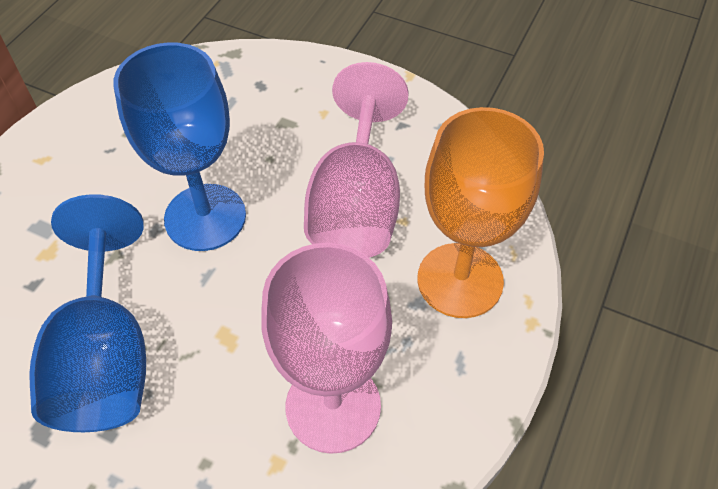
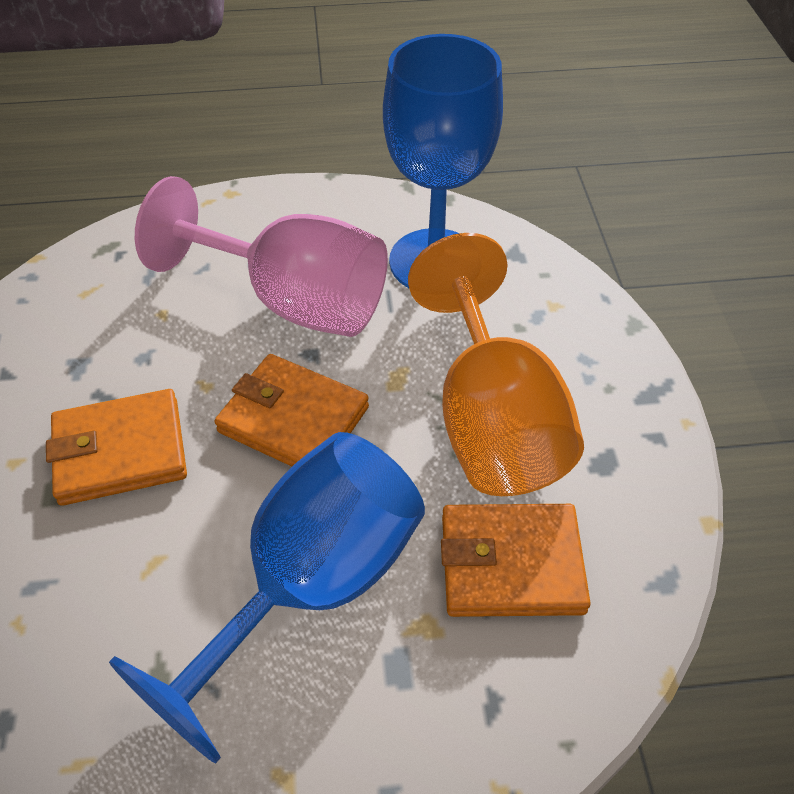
orange wallet: none = 0 -> [46,389,187,506] [214,354,369,466] [441,504,591,617] = 3
pink goblet: [261,243,392,454] [304,62,409,258] = 2 -> [135,176,388,337] = 1

